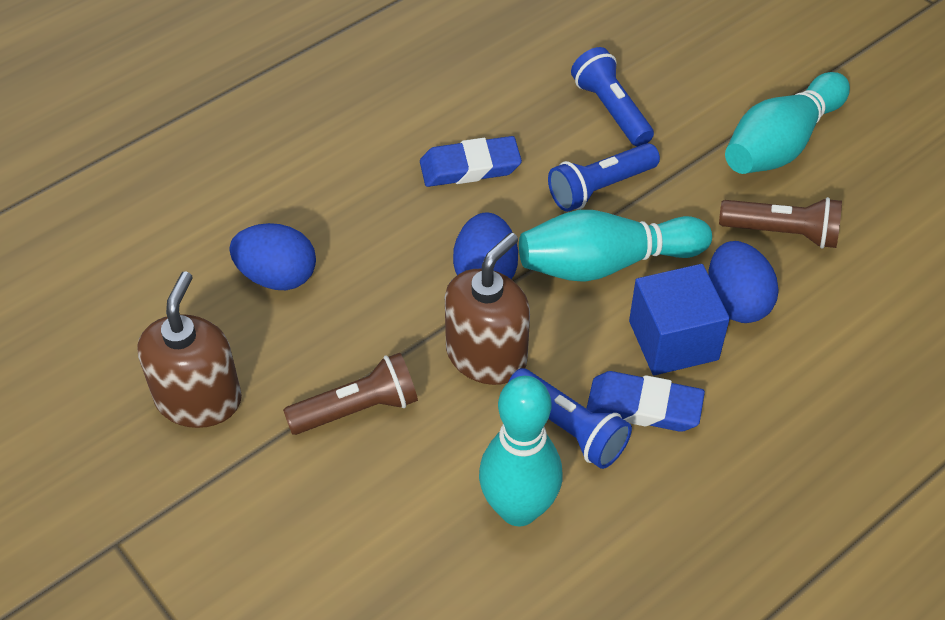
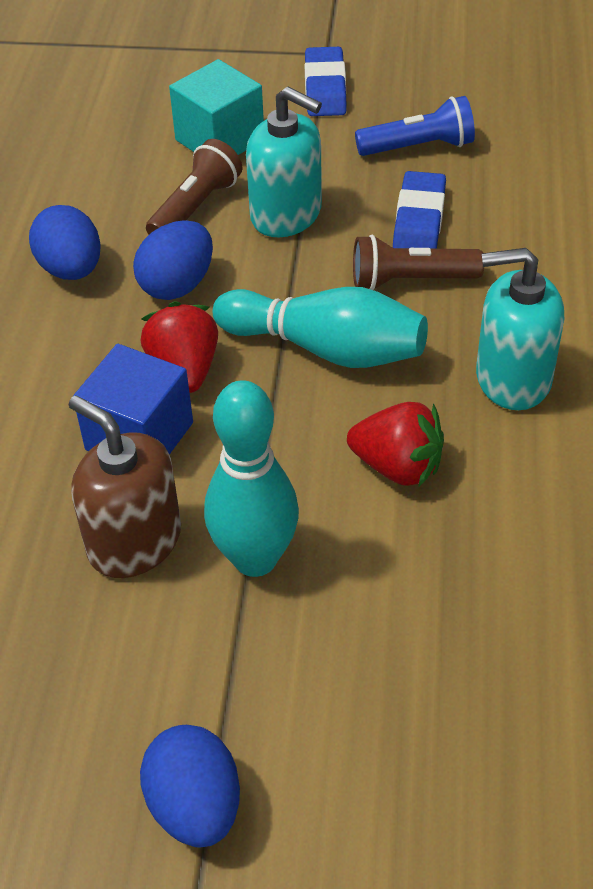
blue flashlight: [509,368,632,469] [548,143,660,212] [571,47,654,147] = 3 -> [355,96,475,156] = 1
brown soap dispenser: [137,271,242,428] [445,233,530,385] = 2 -> [68,396,181,578] = 1
red strawberry: none = 0 -> [140,301,218,393] [347,402,444,488] = 2
turquoise bowling pin: [479,376,562,526] [519,210,712,282] [725,72,850,174] = 3 -> [204,380,299,577] [213,287,428,368] = 2
turquoise cube: none = 0 -> [169,59,264,155] = 1
turquoise soap dispenser: none = 0 -> [246,87,322,238] [476,248,564,410] = 2

